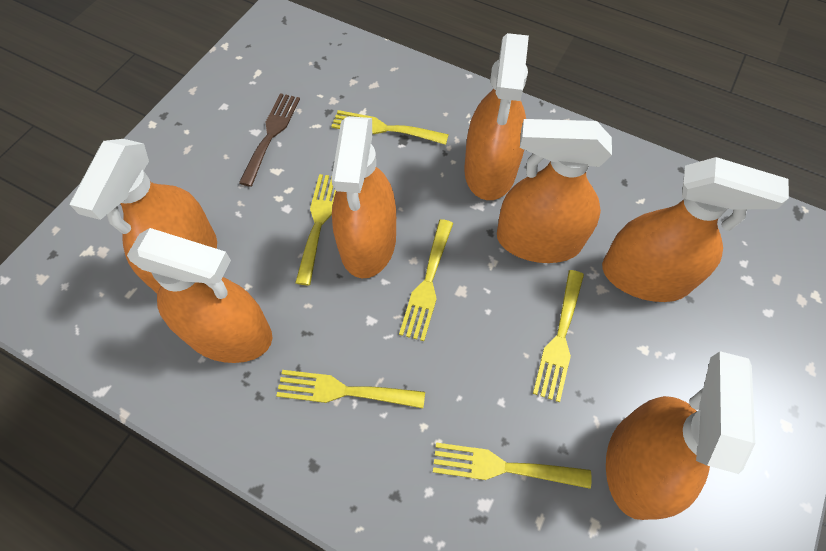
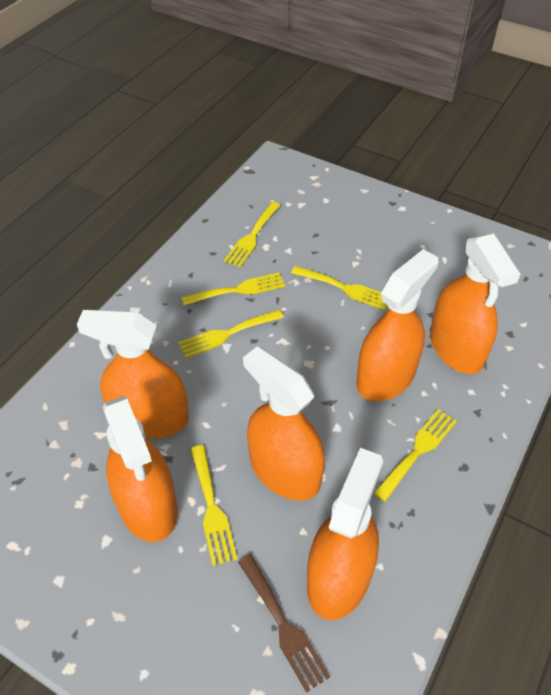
orange spray bottle: [70,139,217,293] [127,228,272,363] [331,116,396,278] [464,33,529,200] [497,119,612,263] [602,157,789,302] [606,351,756,520] = 7 -> [77,310,189,438] [103,396,178,542] [243,346,325,501] [307,448,383,620] [356,249,439,402] [430,233,520,374] = 6

